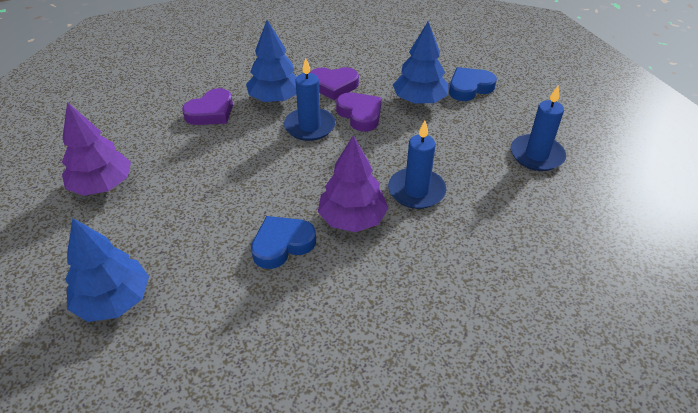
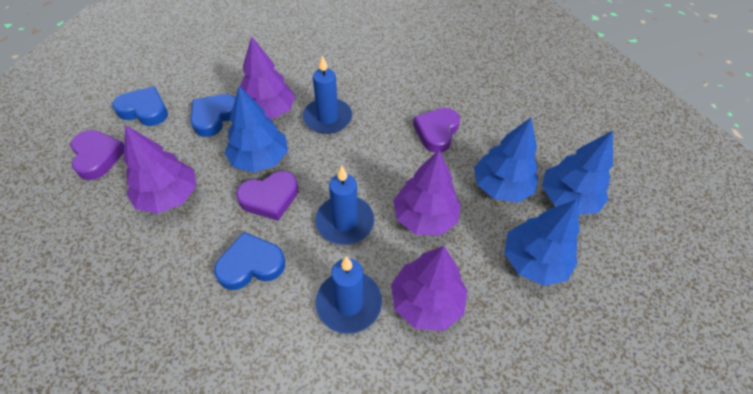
blue heart: [251,216,316,269] [449,67,497,101] = 2 -> [112,86,168,126] [191,94,235,137] [214,232,285,290] = 3
blue tree: [65,218,149,322] [246,20,297,102] [393,21,449,104] = 3 -> [224,86,288,173] [474,117,538,203] [504,199,580,286] [542,130,613,215] = 4
purple tree: [62,102,131,196] [318,135,388,232] = 2 -> [124,125,196,214] [240,36,295,119] [391,246,468,331] [393,150,460,236] = 4

